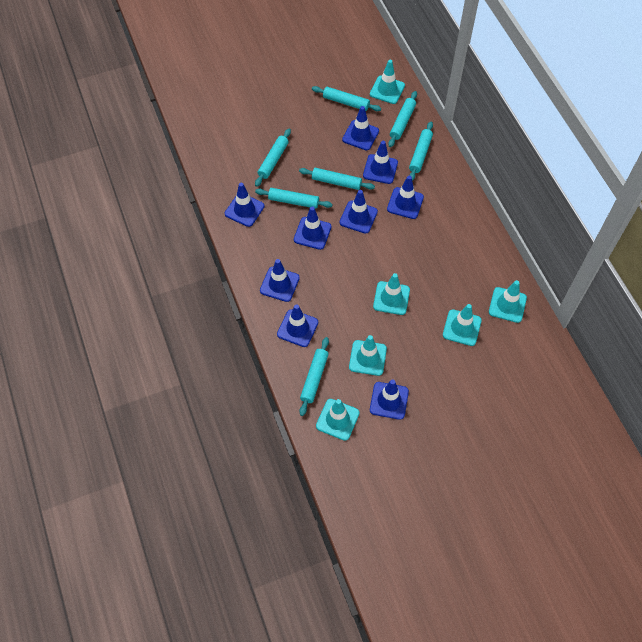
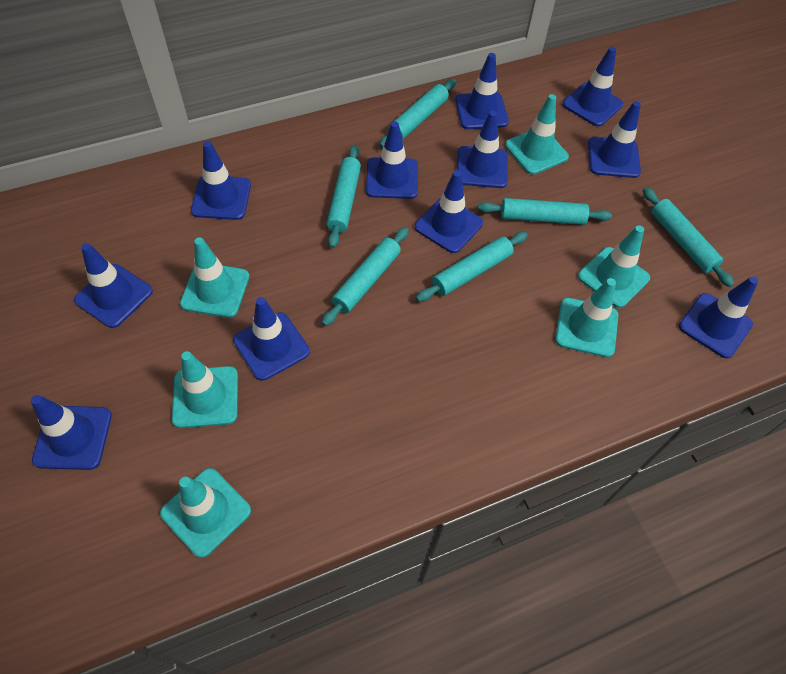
blue traffic cone: [225,183,265,227] [260,259,300,302] [277,304,318,347] [294,206,331,250] [339,190,378,234] [342,106,379,150] [363,141,398,184] [370,380,409,420] [387,176,424,219] = 9 -> [31,395,112,470] [74,243,153,328] [191,141,251,220] [233,297,310,381] [366,121,418,199] [415,170,483,253] [455,53,509,129] [457,111,508,188] [563,47,623,127] [588,101,641,178] [679,276,758,358] = 11
turquoise rolling pin: [255,129,291,187] [255,188,332,209] [299,168,375,190] [299,337,329,416] [312,86,381,111] [388,91,417,147] [409,121,433,181] = 7 -> [322,227,409,326] [327,145,361,248] [379,79,456,148] [416,232,528,302] [478,198,612,225] [643,187,734,287] = 6

